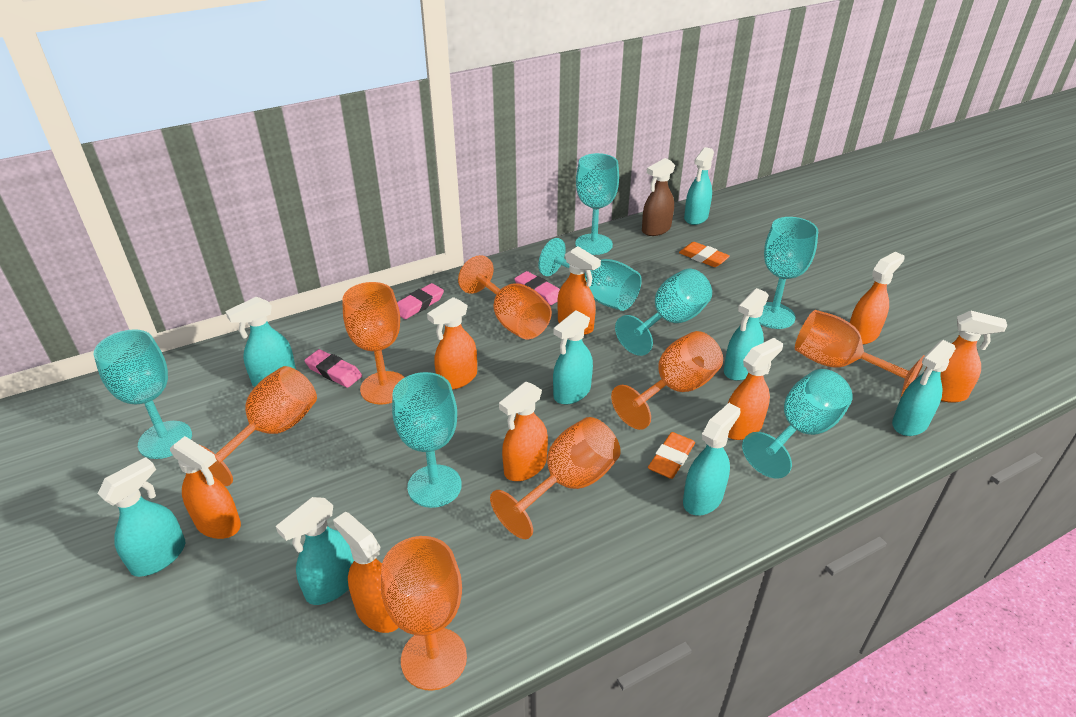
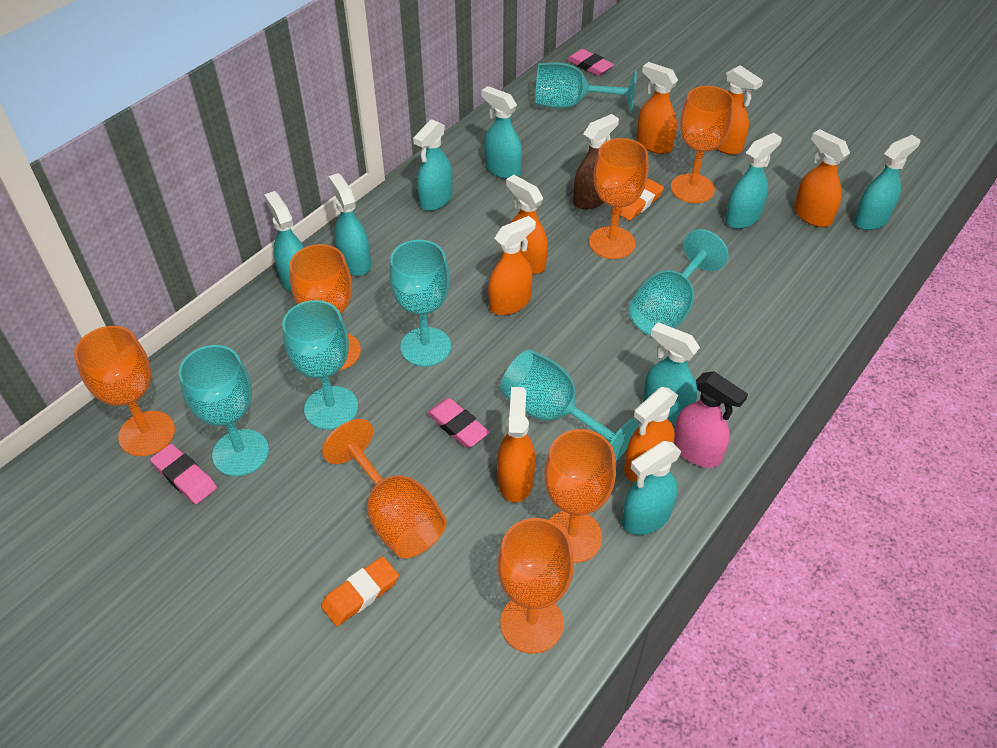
orange spray bottle: [170,436,241,539] [333,512,399,633] [427,297,477,390] [499,382,548,481] [557,246,601,335] [728,338,783,440] [850,252,905,345] [925,311,1007,403] = 8 -> [488,216,536,315] [497,387,535,502] [506,175,548,274] [624,387,678,482] [636,62,678,154] [716,65,763,155] [794,129,850,227] = 7
pink spray bottle: none = 0 -> [674,371,748,468] = 1
turquoise goblet: [93,329,192,459] [392,372,462,508] [539,238,642,311] [575,153,619,255] [615,269,712,356] [742,369,853,479] [759,217,818,329] = 7 -> [179,345,269,476] [282,300,358,430] [389,240,451,367] [500,349,639,462] [535,62,637,113] [628,229,729,336] = 6

